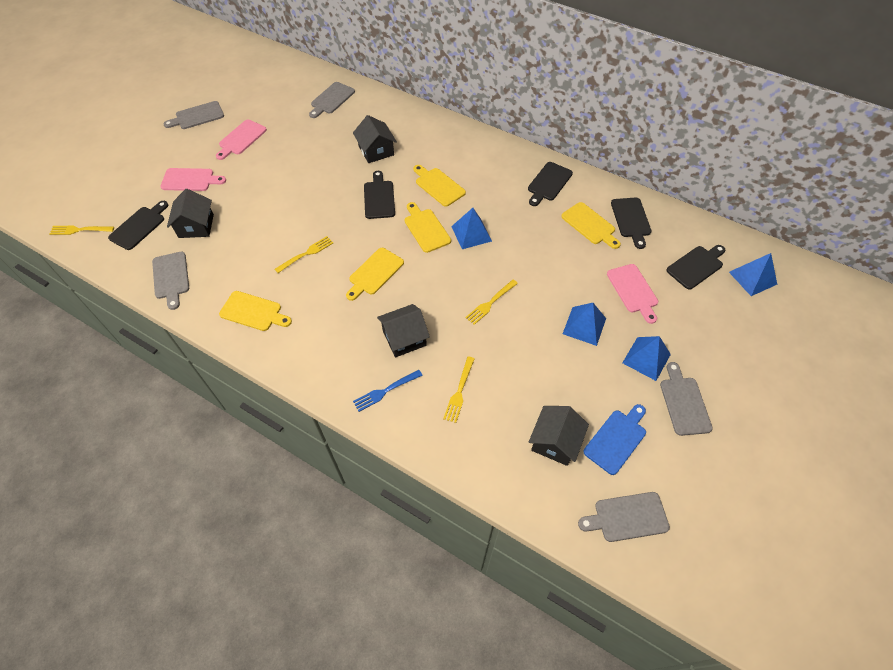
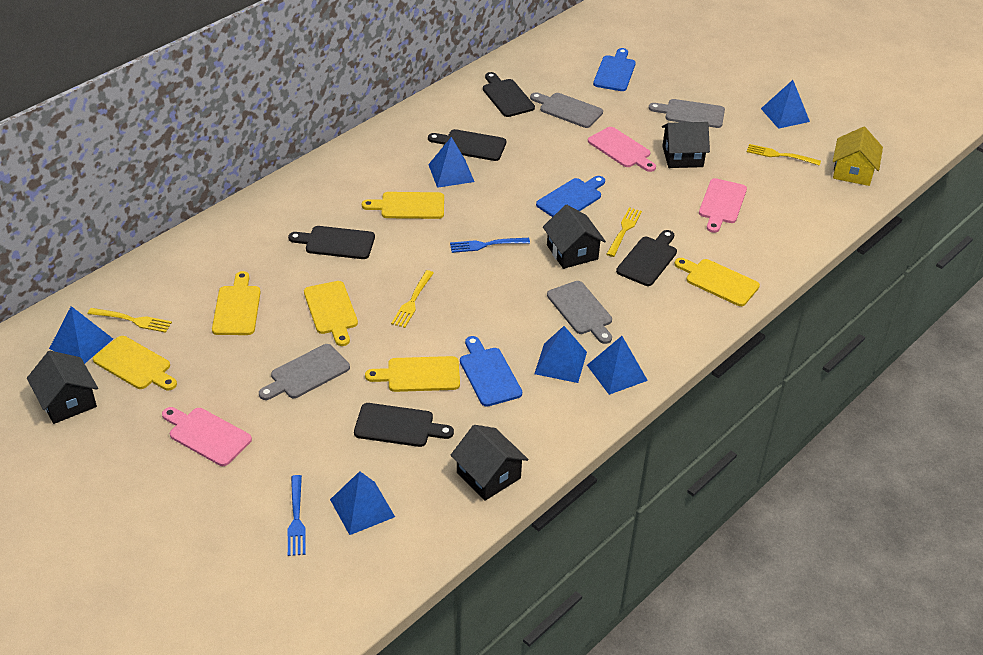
blue cutting board: [584,404,646,475] = 1 -> [460,336,522,407] [536,176,605,217] [593,48,636,91] = 3
blue fork: [353,370,423,412] = 1 -> [288,475,306,556] [450,238,530,253] = 2
blue pyramid: [451,208,492,249] [563,303,606,346] [622,336,671,381] [729,253,777,296] = 4 -> [49,306,113,364] [330,471,395,535] [428,137,474,188] [534,326,587,383] [587,336,648,395] [761,80,810,129] = 6
grey cutting board: [152,252,189,310] [163,101,224,129] [309,82,355,118] [578,492,670,542] [660,362,713,436] = 5 -> [259,344,350,400] [530,92,603,128] [547,281,612,344] [649,99,725,128] = 4
yellow cutting board: [219,291,292,331] [346,248,404,301] [405,202,451,253] [413,165,466,207] [561,202,621,249] = 5 -> [93,336,177,390] [212,271,261,335] [304,281,358,346] [362,192,444,219] [365,356,460,392] [674,258,760,306] = 6
yellow house: none = 0 -> [833,127,883,186] = 1

